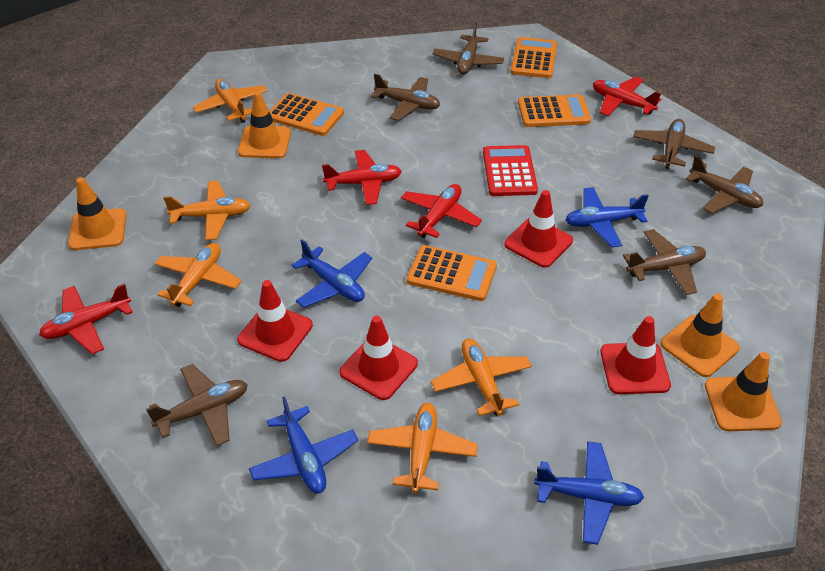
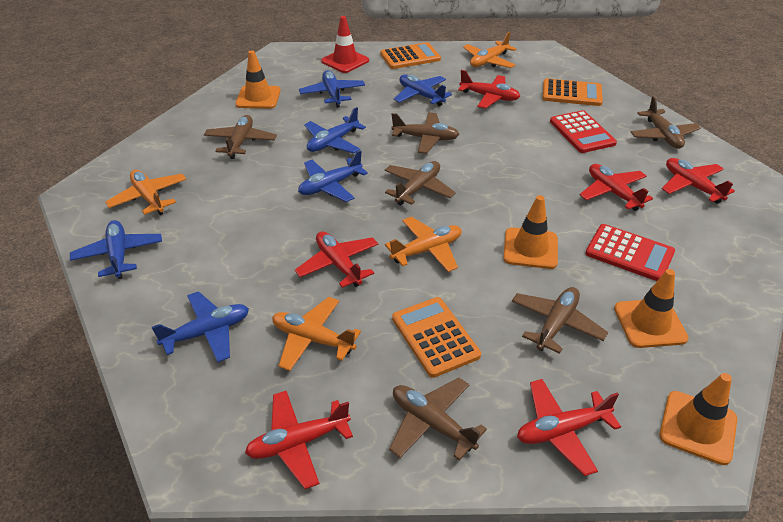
blue plane: [249,396,358,494] [292,240,372,308] [534,441,644,545] [565,187,648,248] = 4 -> [70,220,162,279] [152,291,249,363] [298,150,368,202] [299,70,365,108] [304,107,366,153] [394,74,452,106] = 6
orange calculator: [269,93,344,136] [407,245,497,301] [511,37,557,78] [518,94,591,127] = 4 -> [380,42,441,69] [392,297,481,378] [542,78,603,106] = 3
orange plane: [154,243,241,307] [163,181,250,240] [193,79,267,123] [367,403,478,493] [431,338,532,416] = 5 -> [105,170,187,215] [272,297,361,371] [385,217,461,272] [463,32,517,68] = 4
red calculator: [483,145,538,196] = 1 -> [550,110,617,153] [585,224,675,281] = 2
red plane: [39,283,133,354] [322,150,402,205] [401,184,482,238] [593,77,661,116] = 4 -> [245,391,353,489] [295,231,378,288] [458,70,520,109] [517,379,621,476] [580,164,653,211] [662,158,735,204] = 6
red traffic cone: [237,280,313,362] [340,316,418,400] [504,190,573,268] [600,316,671,394] = 4 -> [321,16,369,73] = 1

